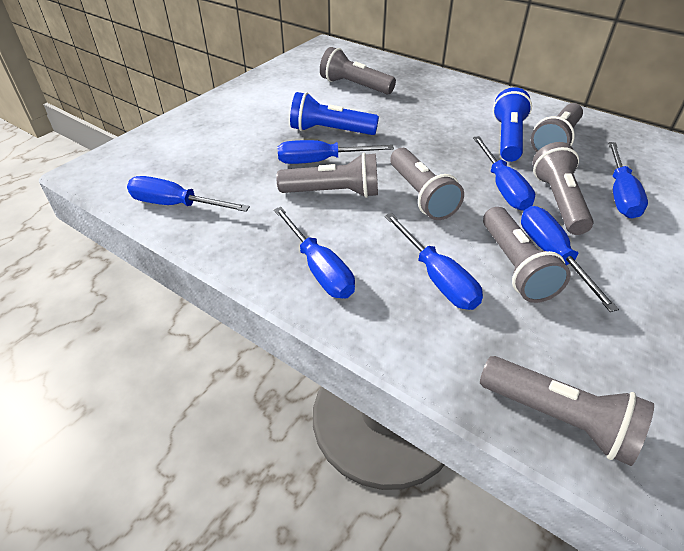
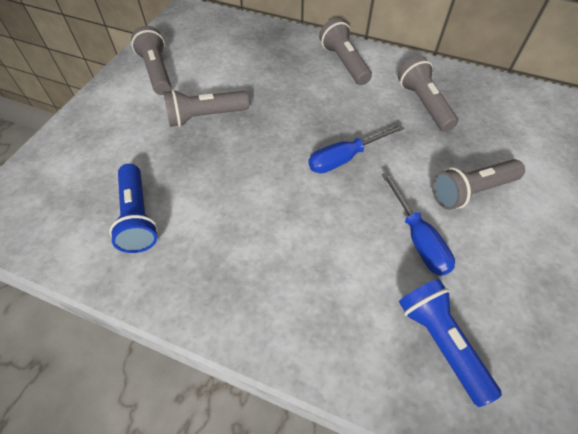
blue screwdriver: [127,176,250,212] [274,207,355,299] [277,140,394,164] [385,213,483,310] [473,136,535,211] [521,206,619,312] [608,142,648,218] = 7 -> [308,124,404,173] [382,172,455,276] = 2
grey flashlight: [276,153,378,198] [320,47,396,94] [390,148,464,220] [480,356,654,466] [483,207,571,303] [531,103,583,153] [533,142,593,235] = 7 -> [131,26,171,95] [163,89,249,127] [319,18,372,85] [398,56,458,132] [432,159,525,210] = 5

